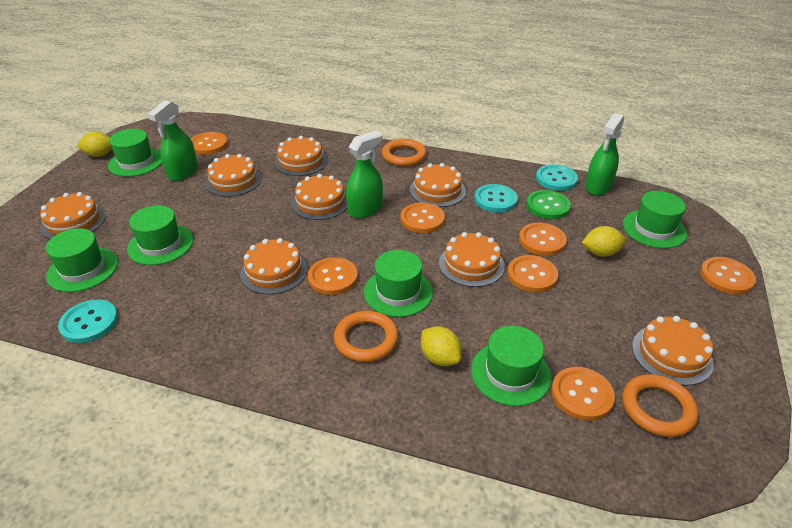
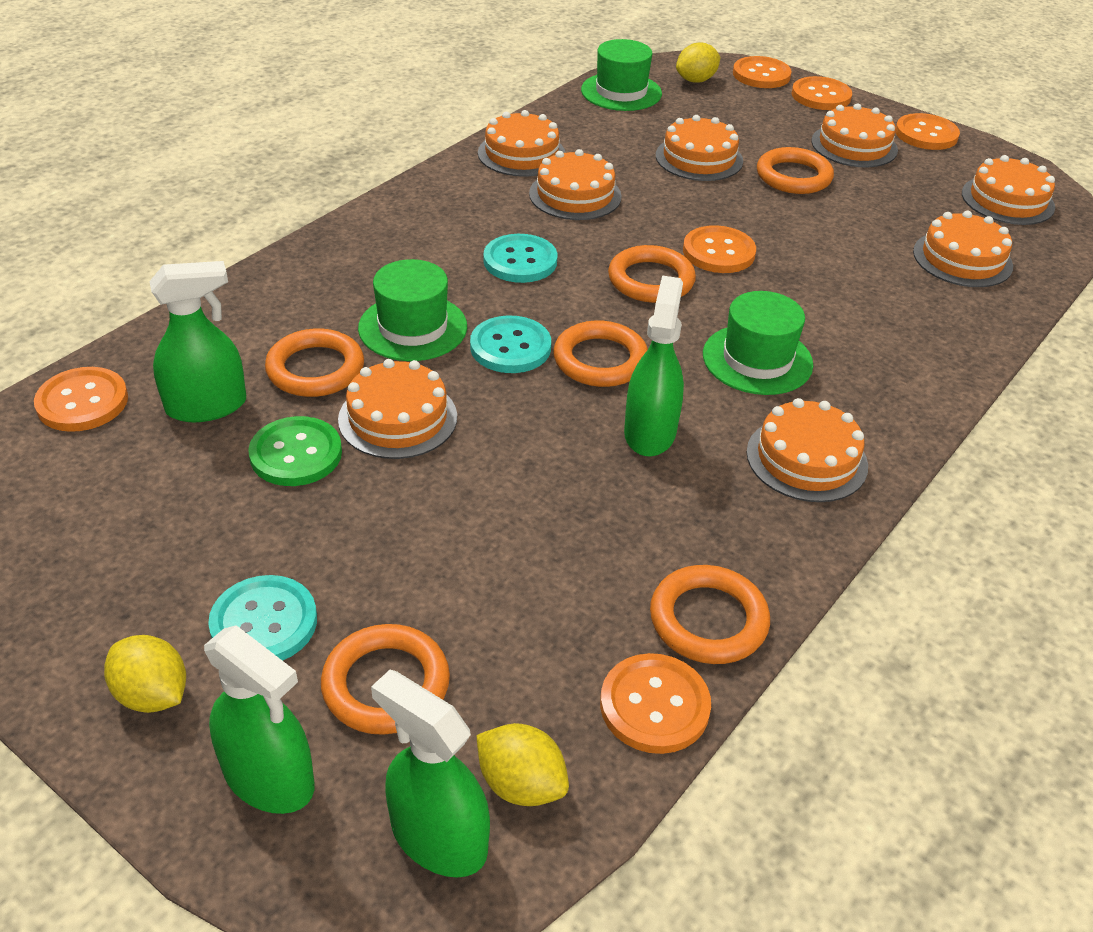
green hat: [46,228,118,292] [108,129,162,177] [127,205,193,265] [364,250,433,317] [471,326,551,406] [623,191,687,248] = 6 -> [358,259,467,361] [581,39,662,111] [703,291,813,395] = 3
green spray bottle: [148,100,198,181] [346,130,383,218] [585,113,624,196] = 3 -> [149,261,246,422] [204,625,314,814] [371,670,490,877] [624,276,684,457] = 4
orange button: [191,132,228,155] [308,257,358,295] [401,202,445,233] [507,255,558,293] [519,223,567,256] [551,367,615,421] [700,257,756,295] = 7 -> [34,367,128,432] [600,653,711,754] [683,225,756,273] [733,56,792,88] [791,76,852,110] [895,113,960,150] = 6
orange ring: [334,311,398,362] [382,139,427,166] [622,374,699,437] = 3 -> [265,328,364,397] [321,624,450,735] [553,320,648,387] [608,245,696,303] [650,565,770,664] [757,147,834,194] = 6

